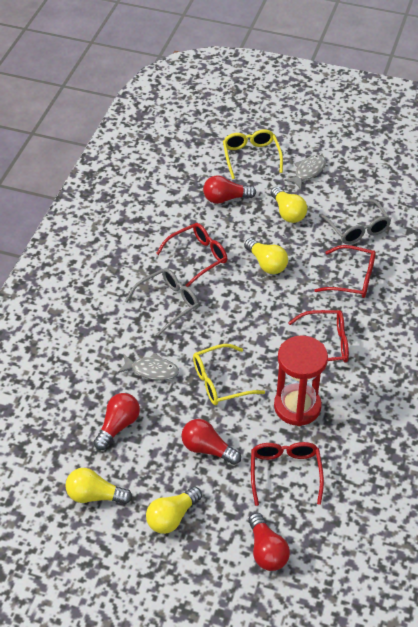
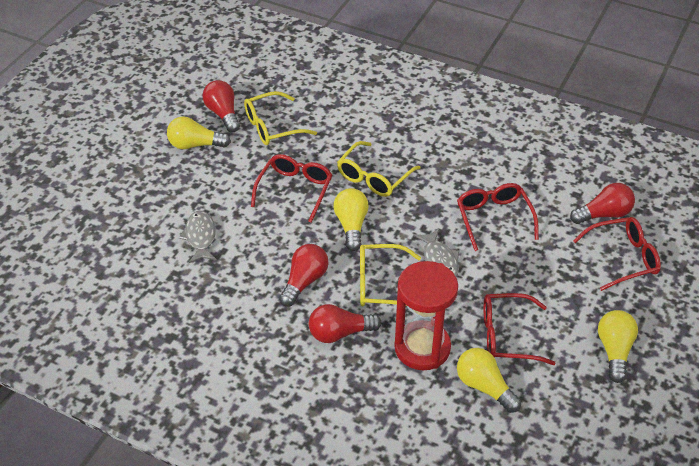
grey glasses: [125,268,199,336] [319,199,391,244] = 2 -> none = 0
yellow glasses: [193,344,265,405] [223,130,283,179] = 2 -> [244,91,317,145] [337,141,421,197] [360,244,421,306] = 3

